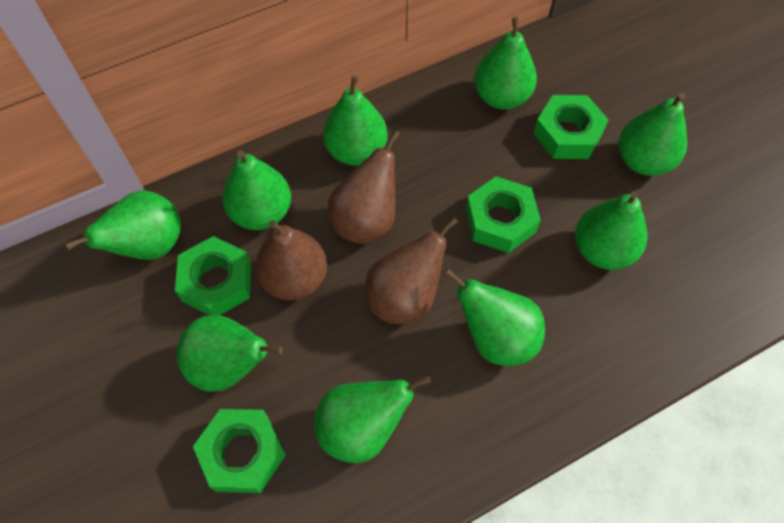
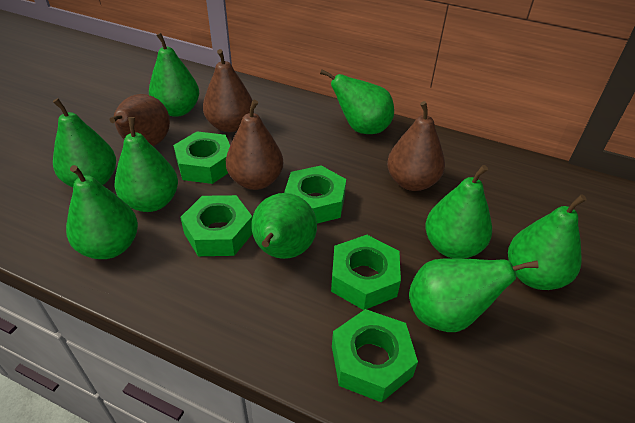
brown pear: [255,220,327,300] [328,130,400,244] [365,217,458,324] = 3 -> [109,94,170,146] [203,49,252,132] [226,100,283,190] [387,101,445,191] = 4
green nut: [175,236,251,315] [193,409,286,493] [466,176,541,253] [533,95,609,159] = 4 -> [173,131,230,184] [180,195,252,256] [284,165,346,223] [331,235,401,310] [332,309,418,402] = 5

